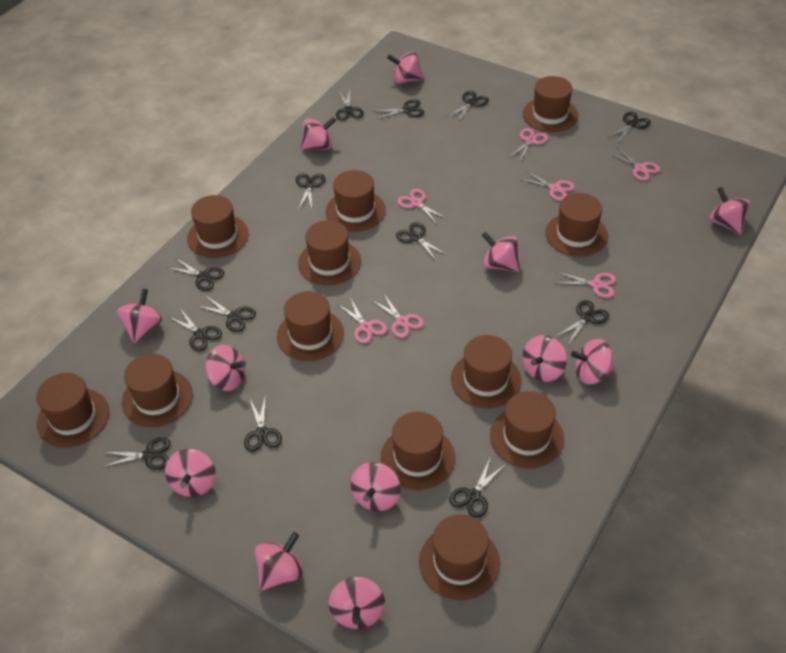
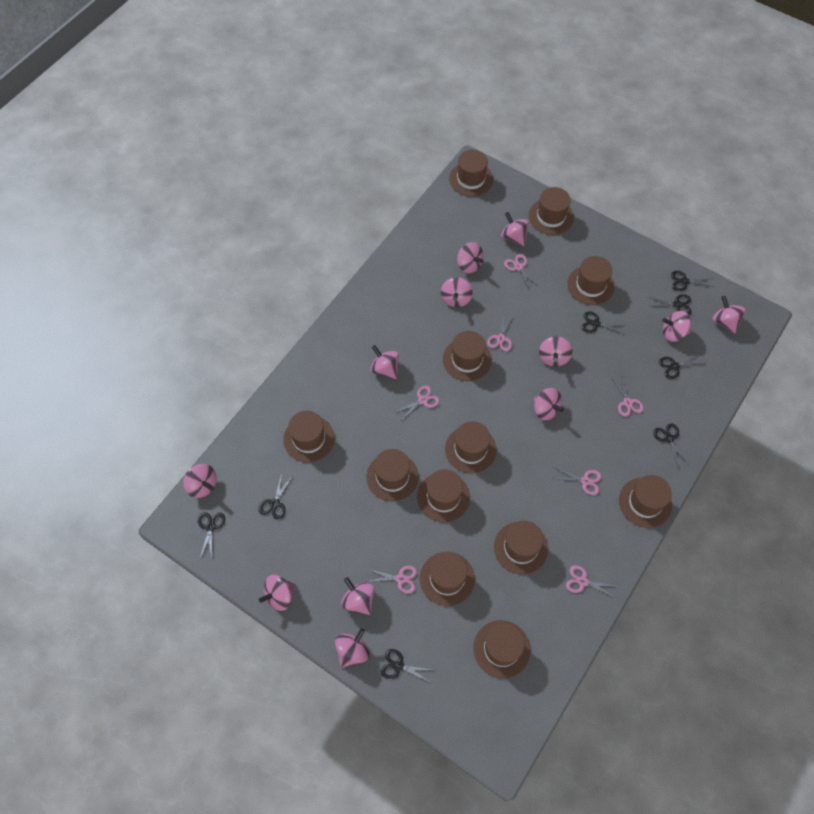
black scissors: [102,437,170,470] [169,258,224,291] [169,310,222,351] [197,296,256,332] [244,395,282,452] [296,173,325,210] [336,90,364,120] [377,99,425,119] [396,222,447,261] [448,91,489,122] [449,459,506,518] [556,300,609,345] [607,112,651,143] = 13 -> [198,512,225,558] [259,473,292,520] [380,649,433,682] [581,311,626,334] [648,294,691,315] [653,424,689,469] [659,354,702,379] [671,271,714,291] = 8

